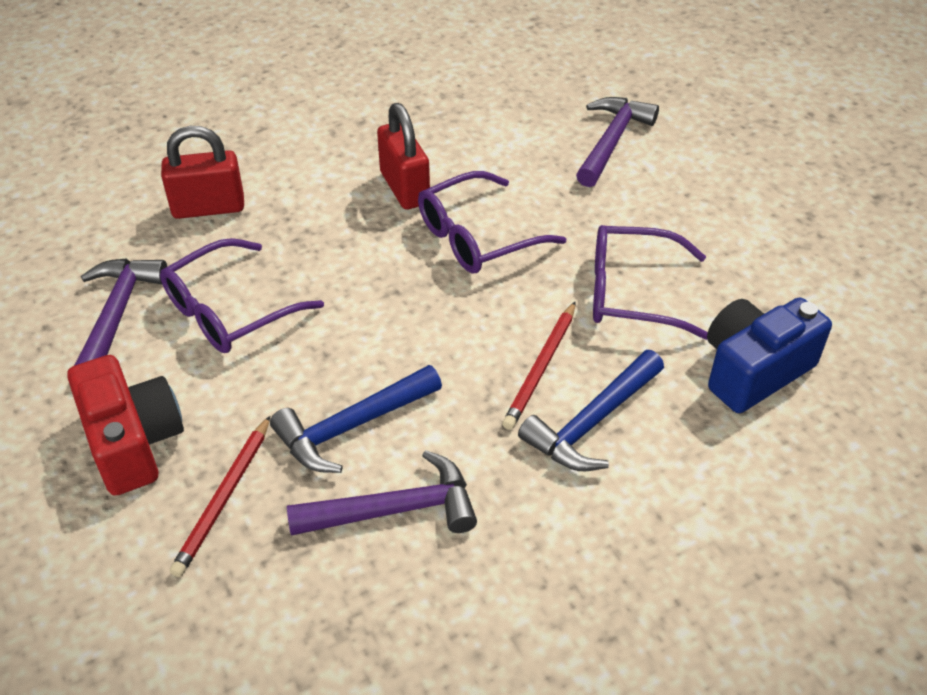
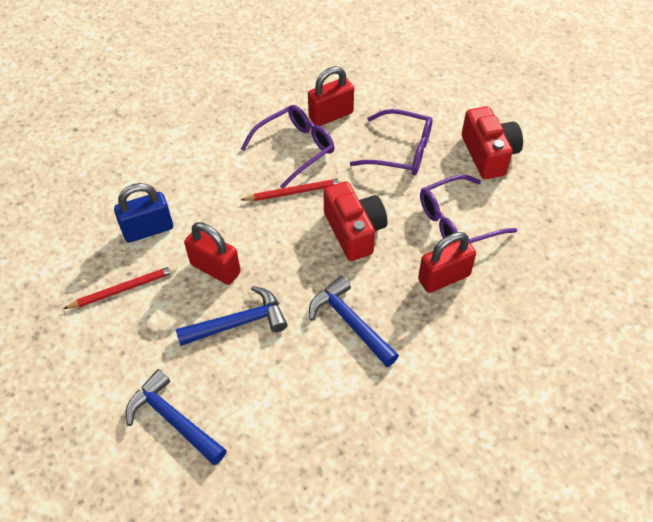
blue camera: [707,298,832,413] = 1 -> none = 0
blue hammer: [270,365,442,473] [518,350,664,471] = 2 -> [126,369,227,465] [176,286,288,346] [309,276,399,367] = 3
blue padlock: none = 0 -> [114,183,173,243] = 1
purple hammer: [74,258,167,366] [287,450,477,536] [576,97,659,187] = 3 -> none = 0
red camera: [67,355,184,496] = 1 -> [323,181,387,261] [462,106,523,179] = 2
red padlock: [161,126,244,219] [377,103,430,210] = 2 -> [184,222,241,285] [308,66,354,126] [418,232,476,293] = 3

